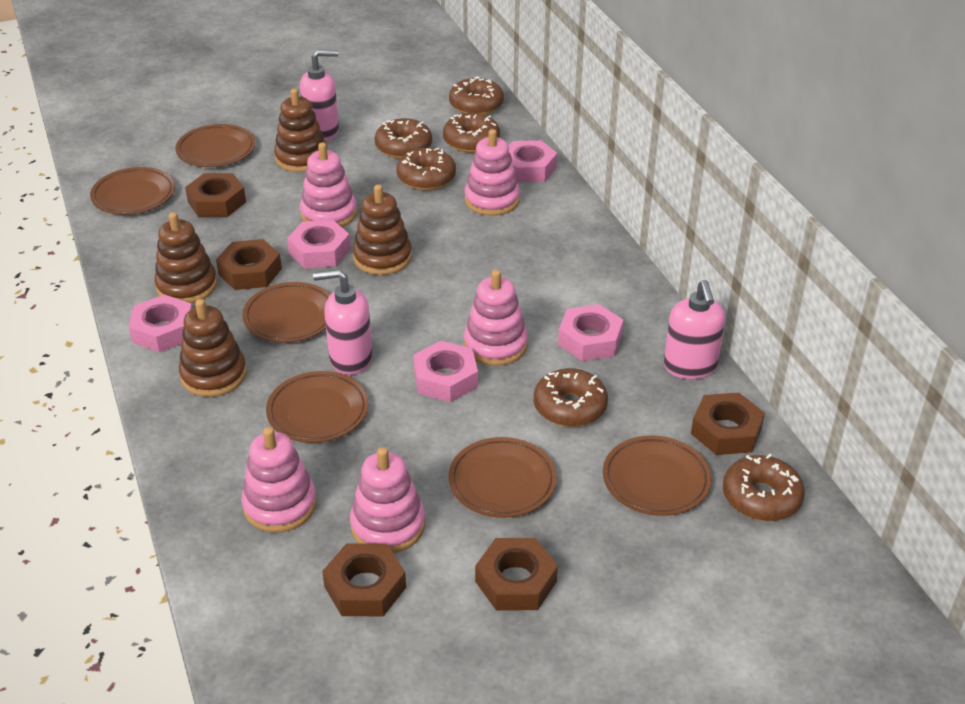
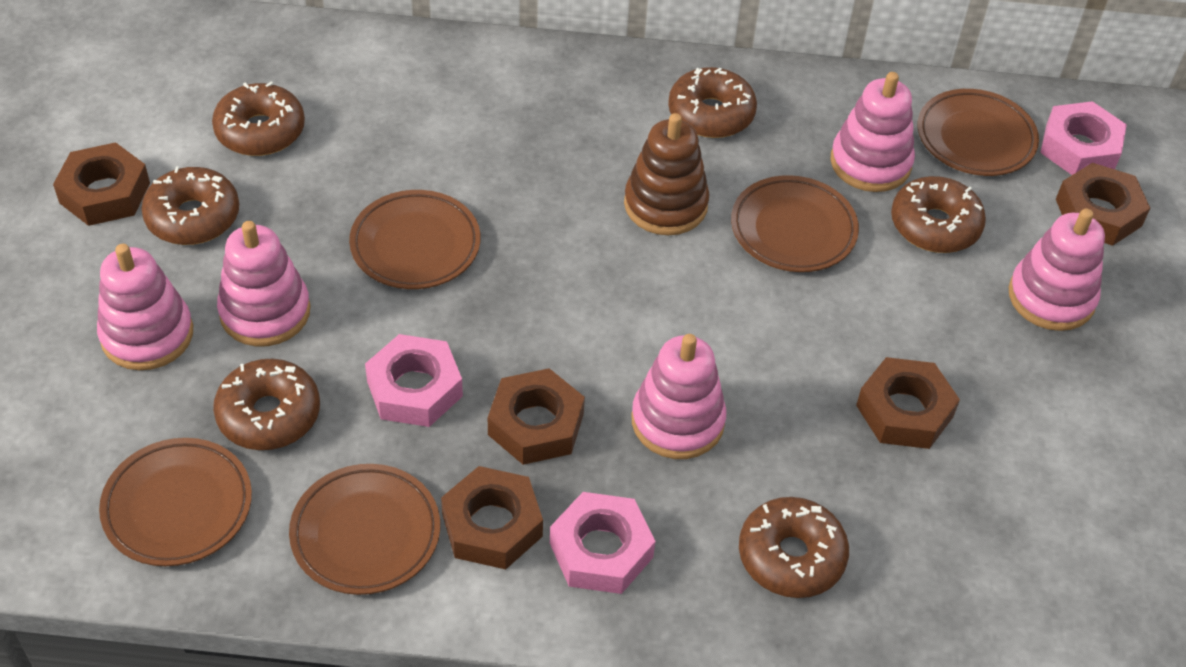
brown plate: [90,167,175,215] [175,124,255,167] [242,282,331,343] [266,371,368,443] [448,437,557,518] [603,436,711,516] = 6 -> [99,438,252,566] [289,464,440,595] [349,190,480,289] [731,175,859,272] [918,89,1039,176] = 5
brown stacking toy: [154,212,217,304] [179,299,247,397] [274,88,327,172] [353,184,412,275] = 4 -> [624,113,709,235] = 1
pink nut: [129,294,192,353] [287,220,350,269] [413,341,478,402] [509,140,557,182] [558,304,623,361] = 5 -> [365,334,463,427] [550,492,656,594] [1040,101,1127,175] = 3
pink soap dispenser: [300,50,339,141] [313,269,373,375] [664,280,725,379] = 3 -> none = 0

